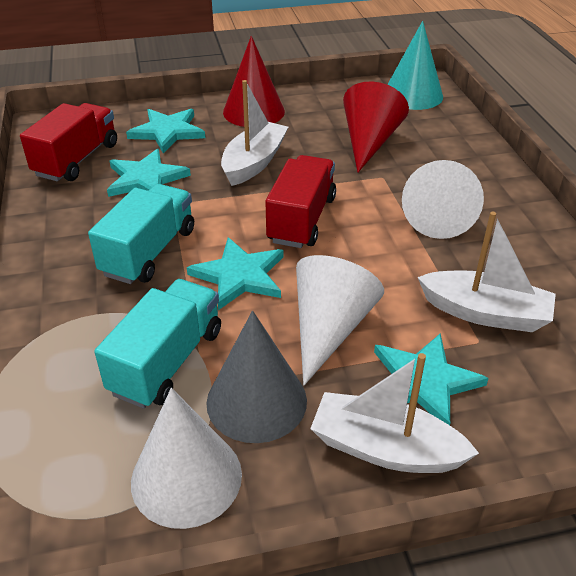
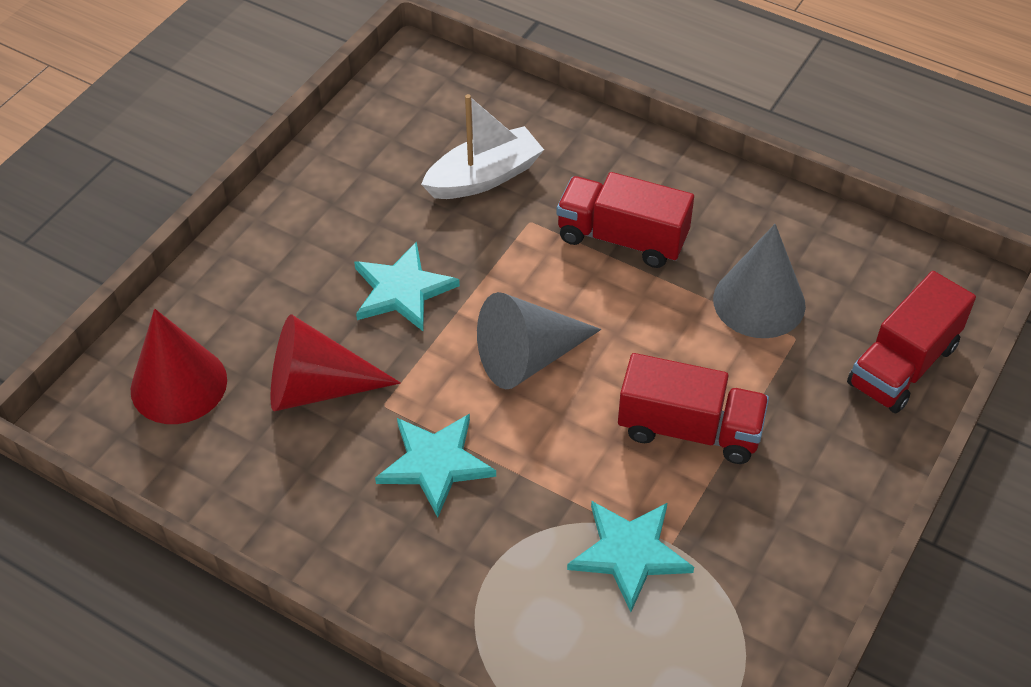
grey cone: [206,311,307,443] = 1 -> [477,292,601,389] [713,224,806,338] = 2
red truck: [20,103,117,181] [265,155,336,248] = 2 -> [556,172,694,268] [618,353,769,464] [847,271,976,414] = 3
turquoise cone: [387,21,443,110] = 1 -> none = 0
turquoise star: [107,149,191,197] [126,109,205,153] [187,237,283,310] [374,333,489,425] = 4 -> [354,242,460,331] [375,413,496,517] [567,501,694,612] = 3
turquoise truck: [88,184,194,284] [94,279,221,409] = 2 -> none = 0
white boat: [221,80,288,186] [310,353,479,473] [418,211,556,332] = 3 -> [421,94,544,199] = 1
white cone: [131,388,242,529] [296,255,384,385] [402,160,484,239] = 3 -> none = 0

